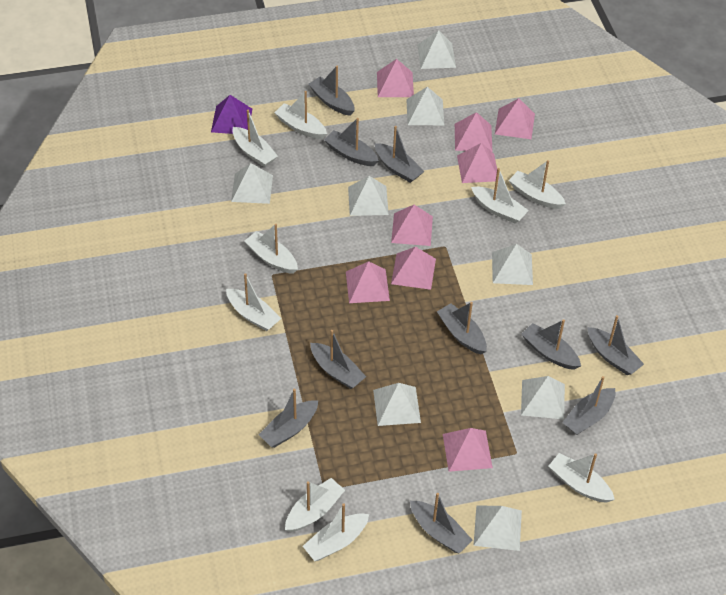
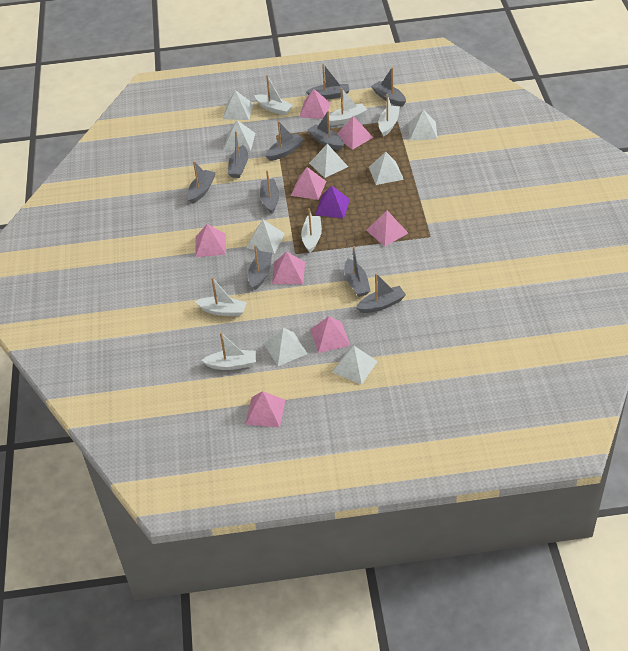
white boat: [226,273,281,331] [233,110,278,167] [244,224,298,274] [274,91,327,139] [285,478,345,532] [303,503,369,561] [471,168,529,223] [509,160,566,209] [549,453,615,503] = 9 -> [195,277,247,316] [201,332,256,370] [254,75,293,116] [301,208,322,253] [329,88,367,125] [379,94,400,137] = 6

